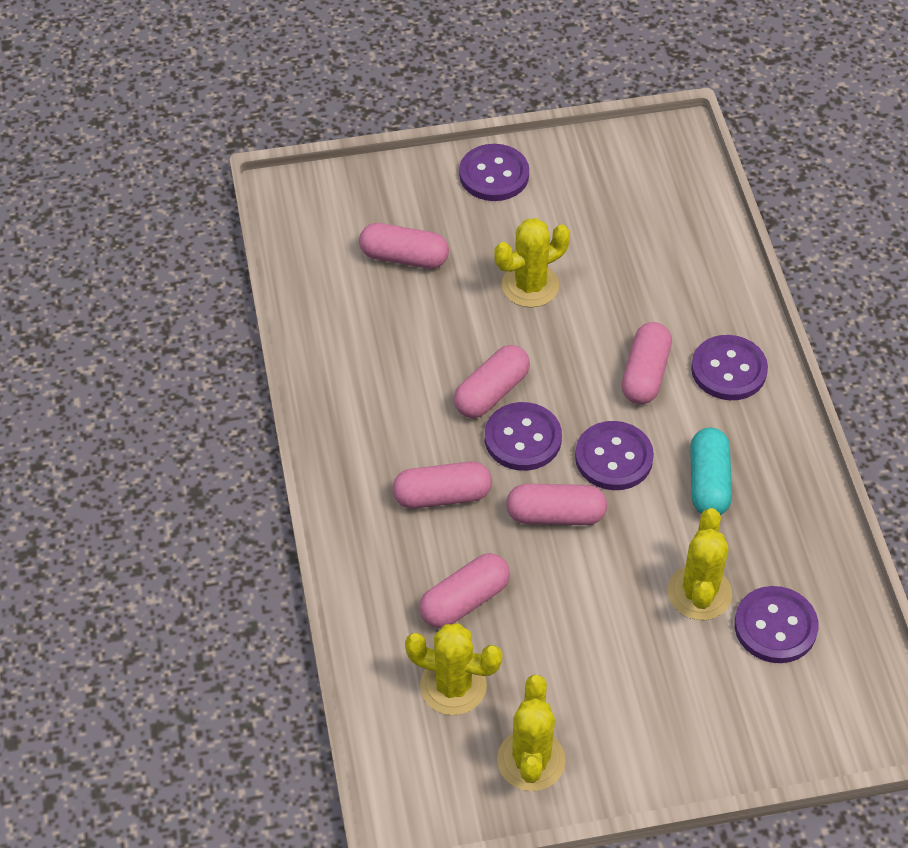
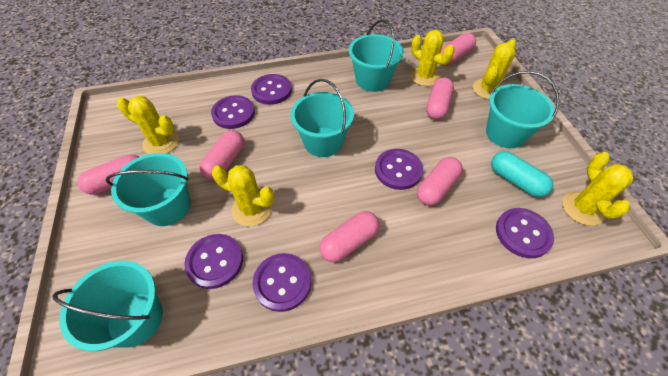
purple button: [459,144,529,201] [485,402,562,471] [575,421,654,490] [691,335,768,400] [734,586,819,663] = 5 -> [184,234,243,289] [211,95,255,129] [251,74,292,105] [252,253,311,312] [375,149,423,190] [496,208,554,258] = 6
turquoise bucket: none = 0 -> [52,261,163,351] [105,153,191,226] [290,79,354,157] [349,19,404,92] [486,71,559,148] = 5
yellow cactus: [405,623,502,715] [494,218,570,308] [497,675,566,791] [668,508,732,620] = 4 -> [117,96,179,154] [212,165,274,226] [410,30,455,86] [473,39,516,99] [562,152,633,226] = 5

